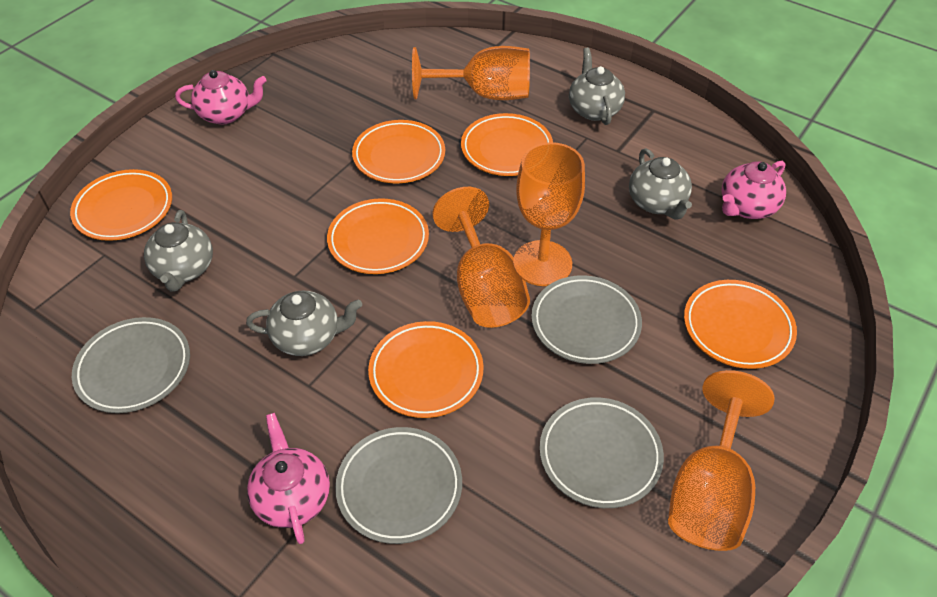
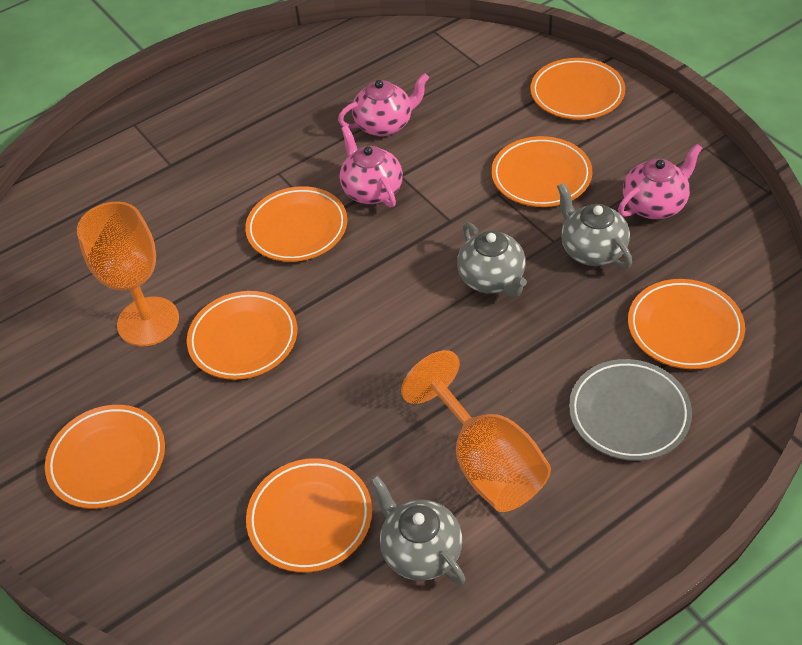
grey plate: [72,317,190,413] [335,427,462,544] [531,275,642,364] [539,397,664,508] = 4 -> [569,359,692,461] = 1
grey teapot: [144,210,213,292] [246,291,362,356] [569,48,625,125] [629,148,692,220] = 4 -> [370,476,465,585] [457,222,527,297] [557,183,632,269] = 3
orange goblet: [412,46,530,100] [432,187,530,328] [514,142,585,286] [668,370,775,551] = 4 -> [77,201,179,346] [401,350,551,512] = 2
orange plate: [70,169,172,241] [327,198,429,274] [352,120,445,184] [368,321,483,418] [461,113,553,176] [684,280,797,369] = 6 -> [45,405,165,509] [187,291,297,380] [245,186,347,262] [246,458,372,573] [491,136,592,207] [530,58,625,120] [628,279,745,369] = 7

